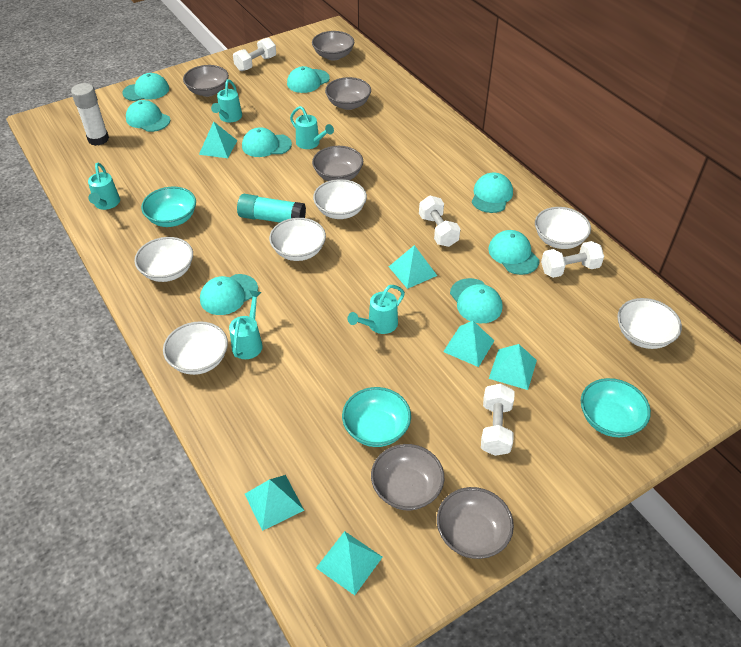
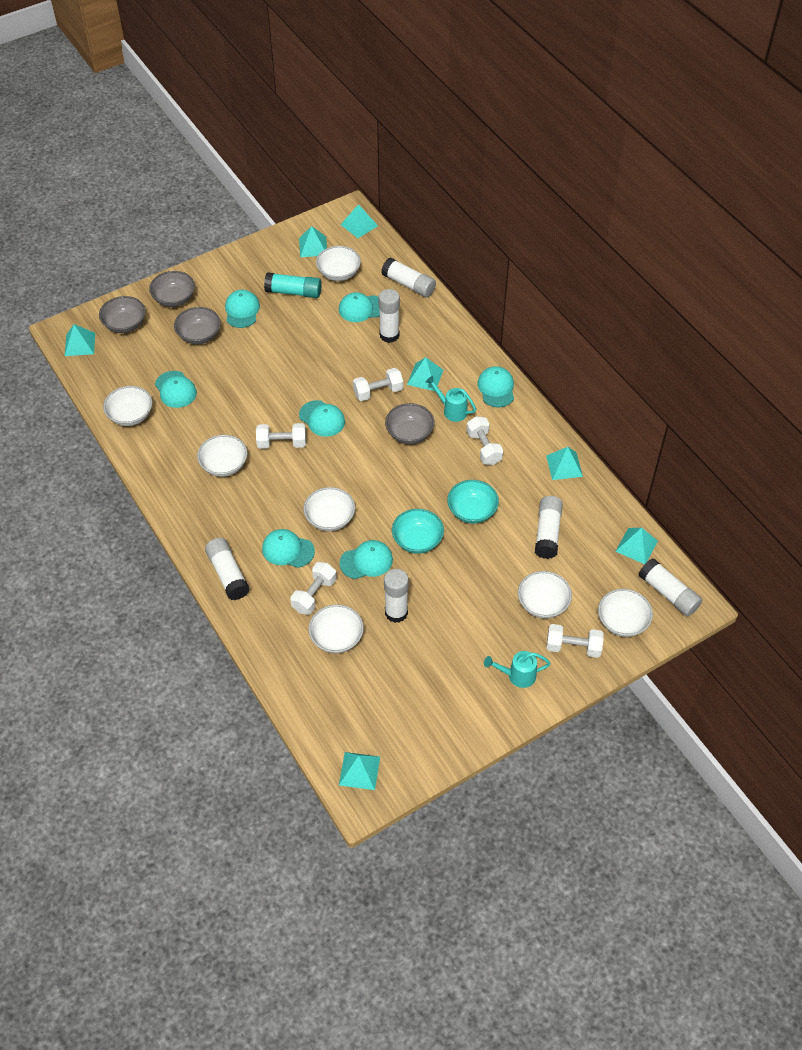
grey bowl: [183,65,229,97] [312,31,354,61] [312,146,363,181] [325,77,371,110] [371,444,444,510] [437,487,514,559] = 6 -> [99,296,145,333] [149,271,195,307] [174,307,221,344] [385,403,435,444] = 4
turquoise bowl: [141,187,196,227] [342,387,411,447] [581,378,651,437] = 3 -> [392,509,444,554] [447,480,499,523] = 2
turquoise cap: [122,73,169,101] [126,100,170,132] [200,274,258,315] [242,127,292,157] [287,66,330,93] [450,278,503,323] [472,173,513,213] [488,230,539,275] = 8 -> [155,371,197,408] [225,290,260,328] [262,529,315,568] [299,400,345,437] [339,292,380,322] [339,540,393,579] [478,366,514,407] = 7
turquoise pyramid: [199,121,237,158] [245,475,305,531] [316,531,382,595] [389,245,437,289] [443,321,494,367] [489,344,537,390] = 6 -> [65,324,95,356] [299,226,327,257] [339,752,380,790] [340,204,378,238] [407,357,443,391] [546,447,583,480] [615,528,658,564] = 7
turquoise watering can: [88,163,120,210] [211,79,242,122] [229,290,263,359] [290,106,334,149] [348,285,405,334] = 5 -> [426,376,476,422] [484,651,551,688] = 2
white bowl: [134,237,193,282] [163,321,228,375] [269,218,326,261] [313,179,367,219] [535,207,591,249] [617,298,682,349] = 6 -> [103,386,152,426] [197,435,247,477] [304,487,355,531] [308,604,364,653] [316,246,361,281] [518,571,572,619] [598,589,653,637] = 7
white dumbbell: [233,37,276,71] [419,196,460,247] [481,384,515,456] [541,241,604,278] = 4 -> [256,423,306,449] [290,562,336,615] [353,368,403,401] [466,416,503,465] [546,624,604,658] = 5
white glue stick: [71,83,109,146] = 1 -> [205,538,250,600] [378,289,400,343] [381,257,436,297] [384,569,409,623] [535,496,563,559] [639,558,702,616] = 6

